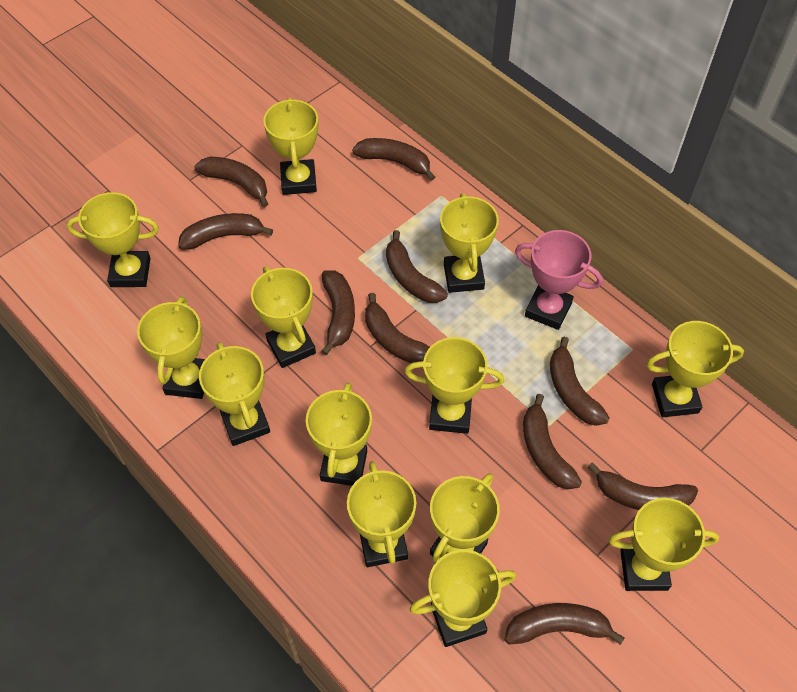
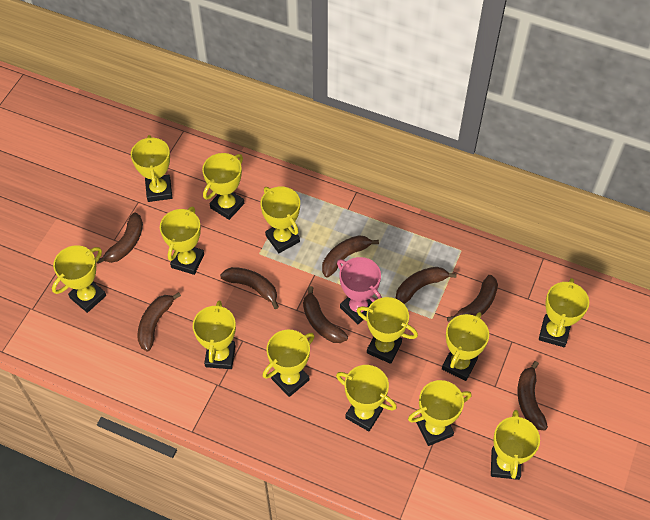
brown banana: [178,213,273,250] [194,157,268,207] [321,270,355,355] [352,138,435,181] [365,293,430,363] [386,230,448,303] [505,603,625,645] [523,394,582,489] [550,337,609,426] [587,462,698,510] = 10 -> [97,212,143,264] [138,292,181,351] [220,267,279,309] [303,286,348,343] [322,235,379,278] [396,267,457,304] [447,275,498,322] [518,361,548,430] = 8

